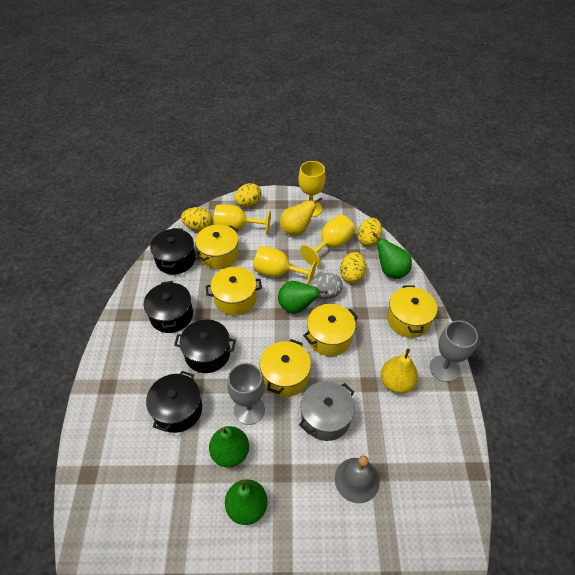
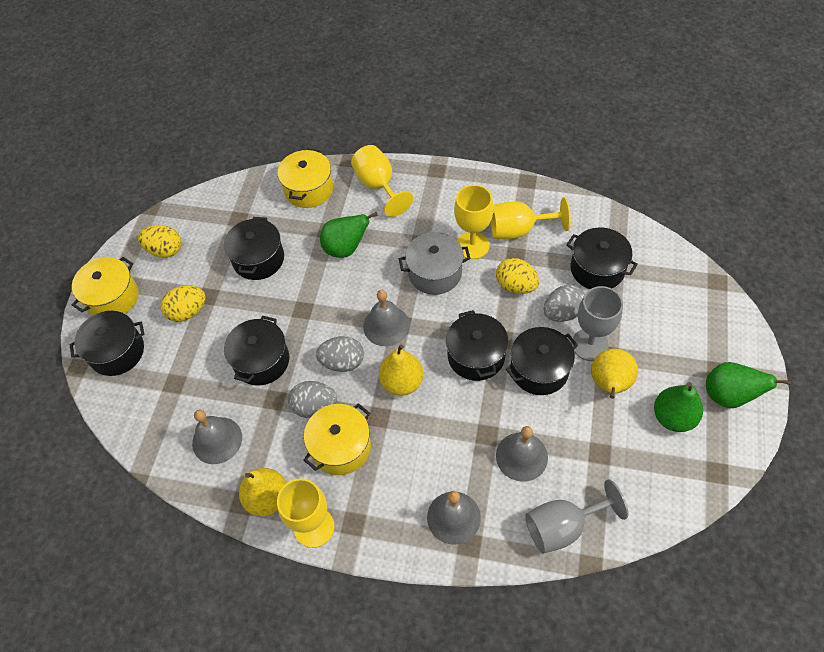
black pot: [143,281,193,333] [146,371,202,433] [150,228,196,275] [174,319,236,373] = 4 -> [69,311,144,376] [224,217,284,280] [224,316,289,385] [446,310,508,381] [506,327,578,395] [566,227,638,289] = 6
green pear: [209,426,249,467] [225,479,268,525] [278,281,327,314] [372,233,412,279] = 4 -> [320,212,378,258] [654,382,703,432] [706,362,791,408] = 3
grey bell: [335,455,380,503] = 1 -> [192,410,242,464] [363,290,410,347] [427,491,481,545] [496,426,548,482] = 4
grey egg: [309,273,343,299] = 1 -> [288,381,337,418] [316,336,364,372] [544,285,585,322] = 3
yellow egg: [181,207,213,231] [234,183,262,207] [340,252,366,283] [357,218,382,247] = 4 -> [138,225,181,258] [161,285,206,322] [496,258,539,294] = 3
yellow pear: [280,197,322,235] [381,349,418,393] = 2 -> [239,468,286,516] [379,344,424,396] [591,349,638,399] = 3
yellow pot: [195,224,239,270] [206,267,262,316] [260,339,311,397] [303,304,358,356] [387,285,437,338] = 5 -> [72,257,139,316] [278,149,333,208] [303,403,371,475] = 3

